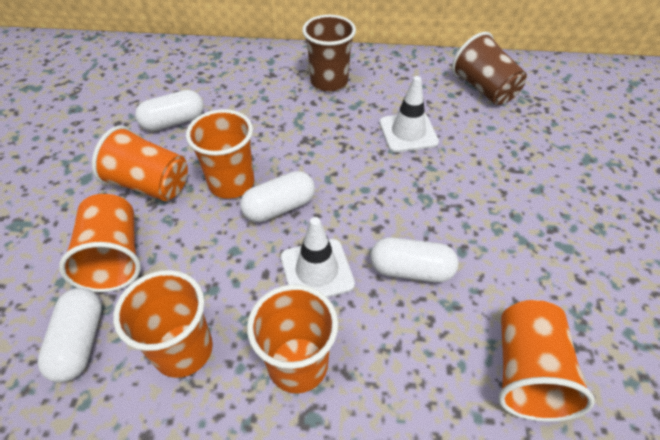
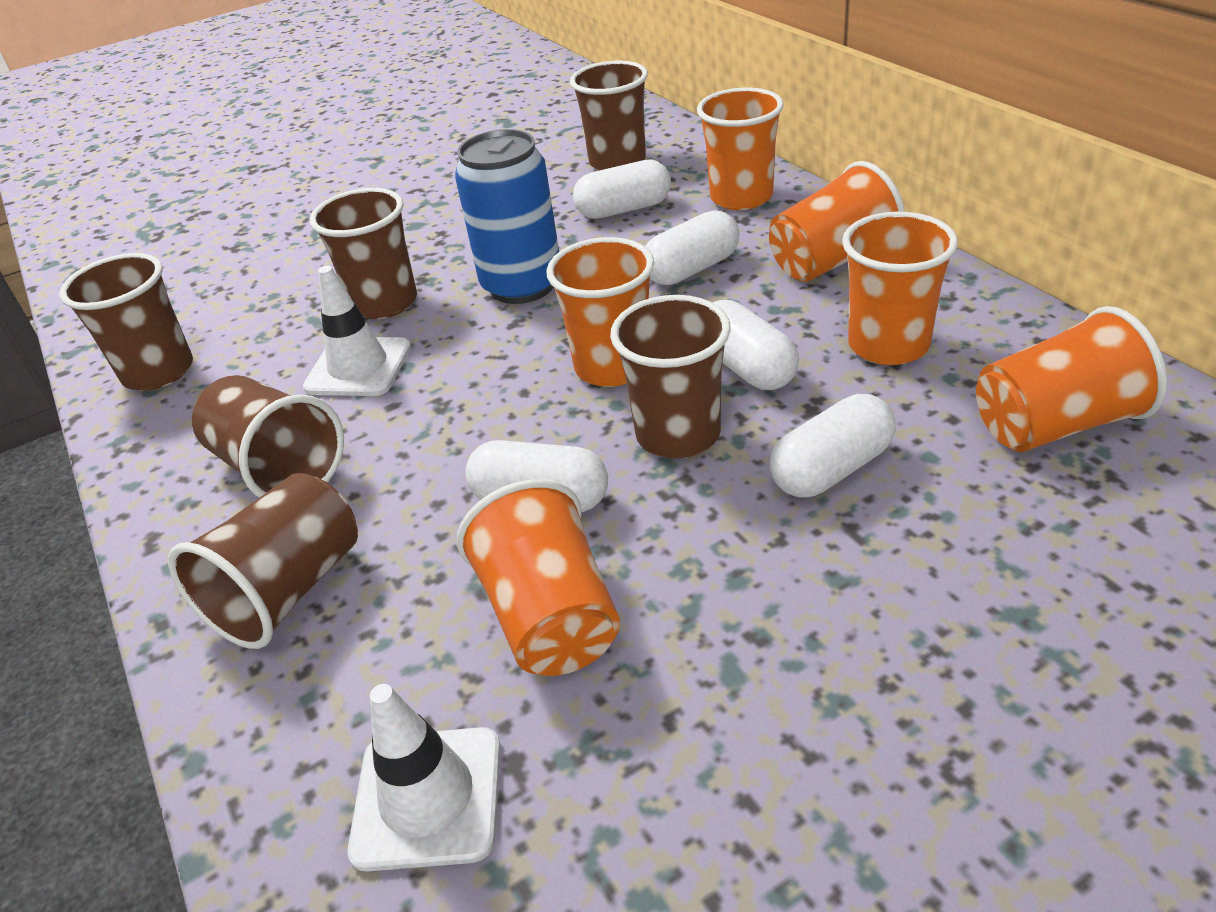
blue can: none = 0 -> [455,129,559,304] = 1
brown cup: [302,15,356,92] [452,32,527,105] = 2 -> [59,253,193,391] [168,473,358,649] [192,375,344,498] [310,188,417,319] [570,61,648,171] [610,295,731,458] = 6
white capsule: [37,288,102,383] [135,90,204,131] [240,171,315,222] [370,237,458,283] = 4 -> [465,440,608,512] [573,160,671,219] [645,210,739,285] [713,300,799,390] [770,394,896,498] = 5

